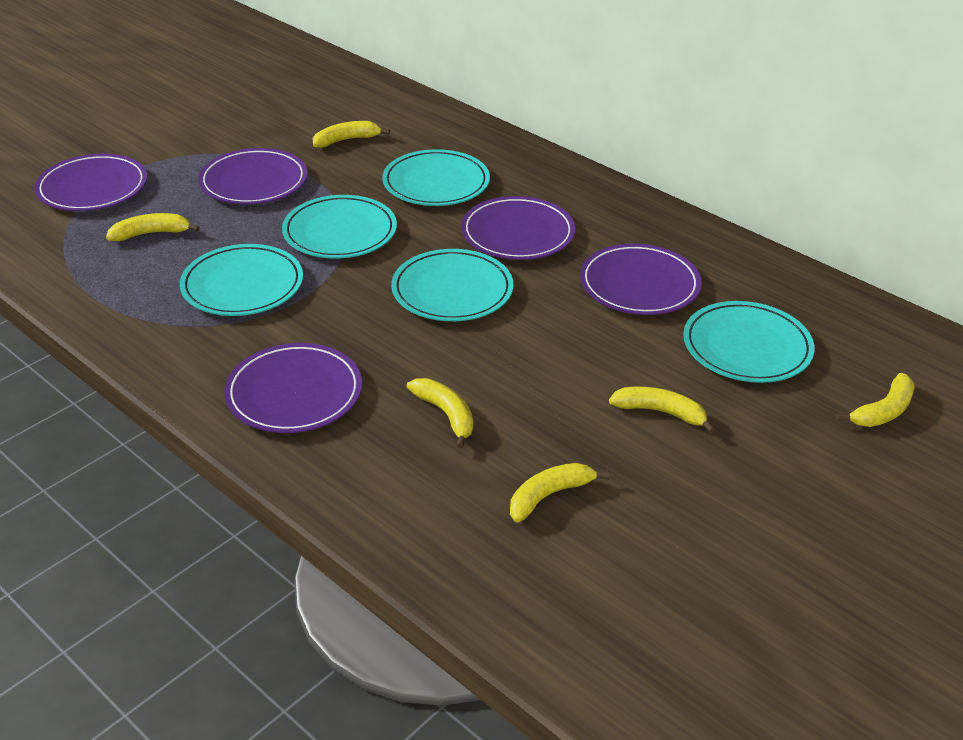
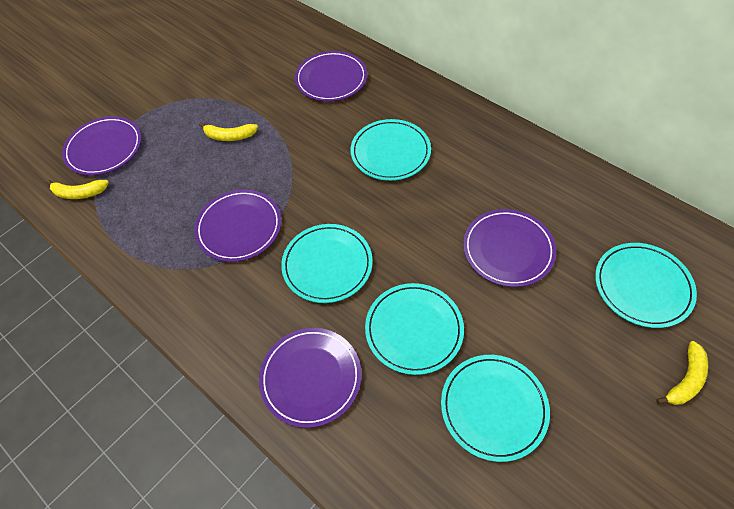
yellow banana: [106,213,200,241] [313,121,390,148] [407,378,473,449] [510,463,610,523] [609,387,715,433] [836,373,915,427] = 6 -> [46,180,109,199] [199,122,258,141] [656,341,708,405] = 3

